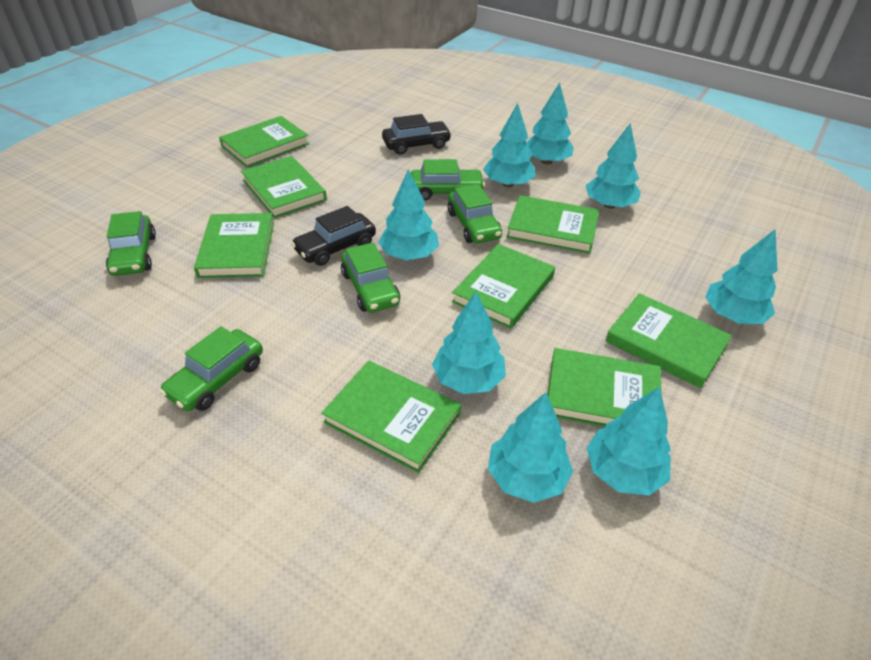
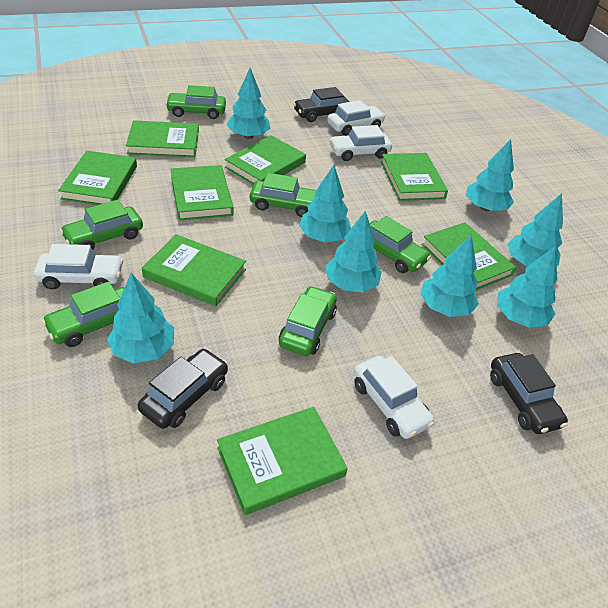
black car: [291,206,376,266] [382,114,452,155] = 2 -> [138,348,228,429] [293,87,349,122] [490,353,568,434] = 3
green car: [106,211,156,276] [160,326,263,411] [341,243,400,313] [411,159,485,200] [448,184,502,243] = 5 -> [42,281,125,347] [60,200,143,250] [165,85,226,119] [250,173,317,217] [279,286,337,356] [370,216,431,273] = 6
white car: none = 0 -> [34,244,123,289] [327,100,385,136] [329,125,392,161] [354,356,435,439] = 4

